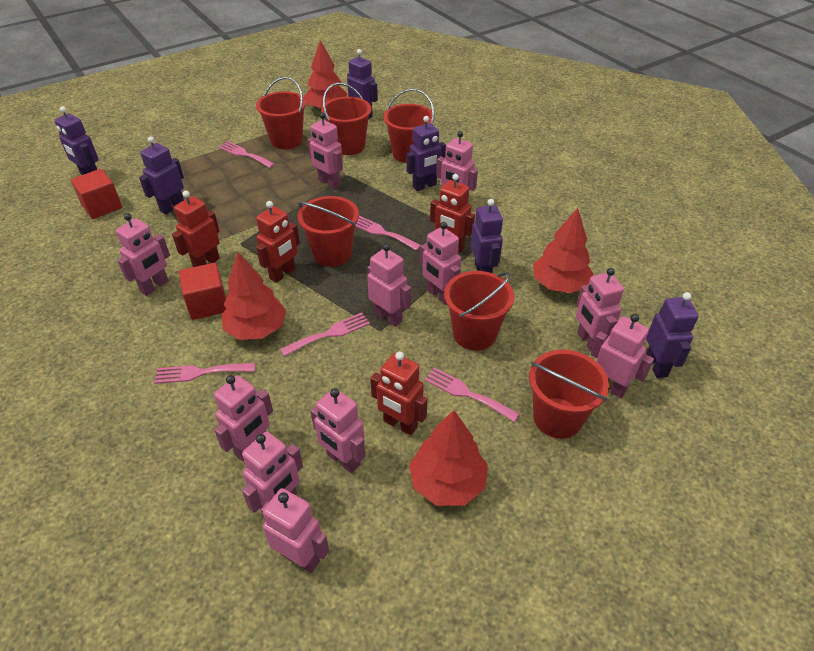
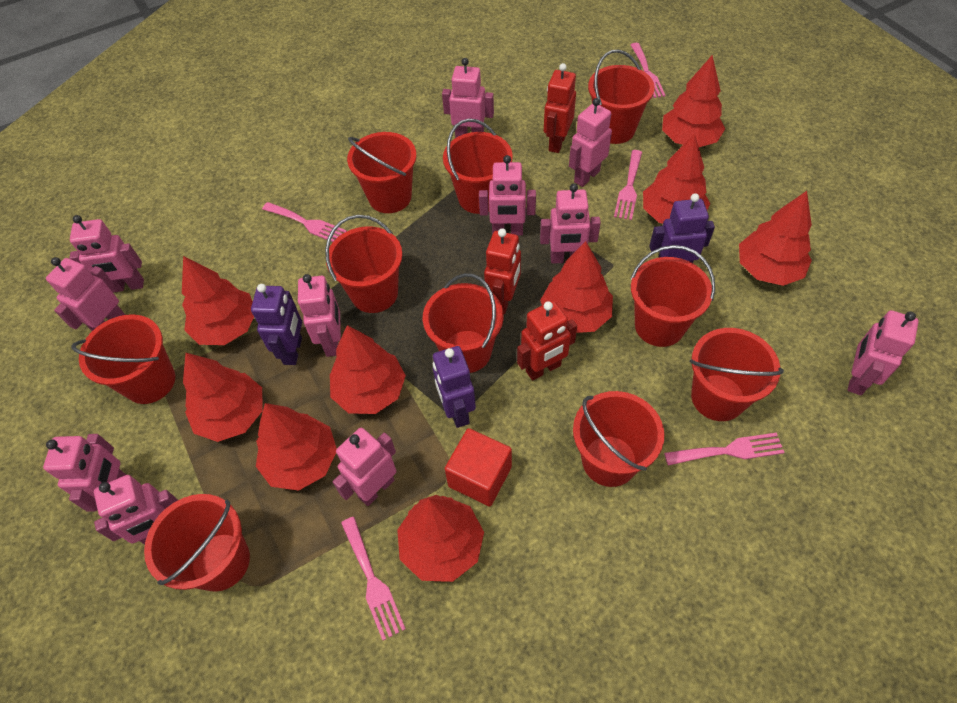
purple robot: [54,106,99,175] [139,136,184,215] [347,49,378,119] [407,116,446,191] [471,199,503,273] [646,292,699,378] = 6 -> [251,284,302,365] [433,346,476,428] [649,193,715,263] = 3
red bucket: [256,77,306,149] [297,196,359,267] [321,82,371,155] [384,89,434,163] [444,271,514,350] [529,350,609,439] = 6 -> [71,314,175,404] [144,494,250,591] [325,215,402,313] [347,132,417,213] [423,273,504,373] [443,119,513,214] [573,391,665,487] [588,49,655,144] [630,245,715,347] [690,328,784,421] = 10
red cube: [71,169,122,219] [179,263,226,320] = 2 -> [445,428,512,507] = 1
red robot: [172,191,220,267] [256,201,300,283] [370,352,427,436] [430,174,475,253] = 4 -> [484,228,521,314] [517,301,577,380] [544,63,576,153] = 3
red tree: [222,252,286,340] [304,40,347,108] [409,410,488,506] [533,208,594,293] = 4 -> [182,256,254,345] [183,353,263,442] [256,403,337,491] [330,325,406,414] [397,495,484,582] [540,241,613,333] [643,133,710,224] [662,55,725,147] [739,191,812,286] = 9

